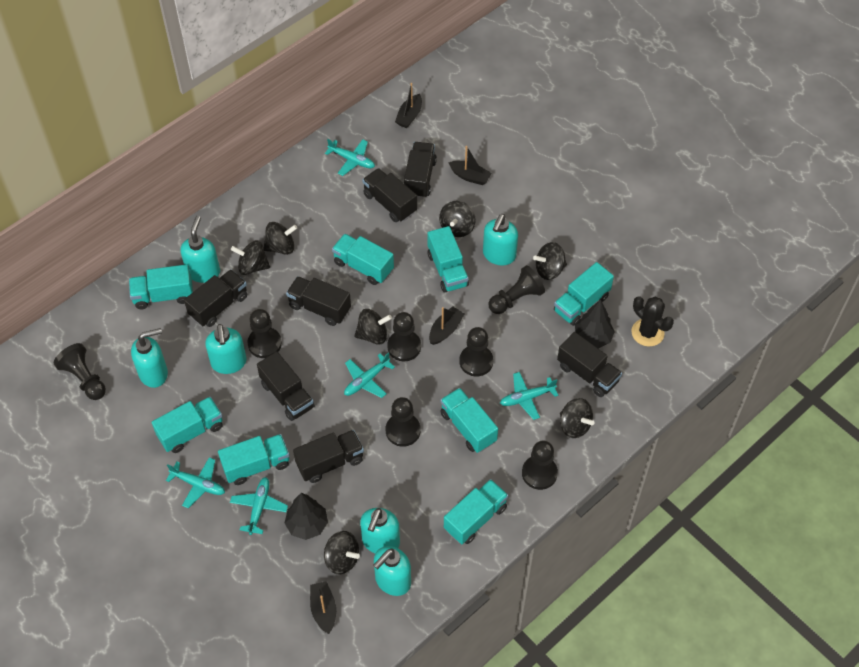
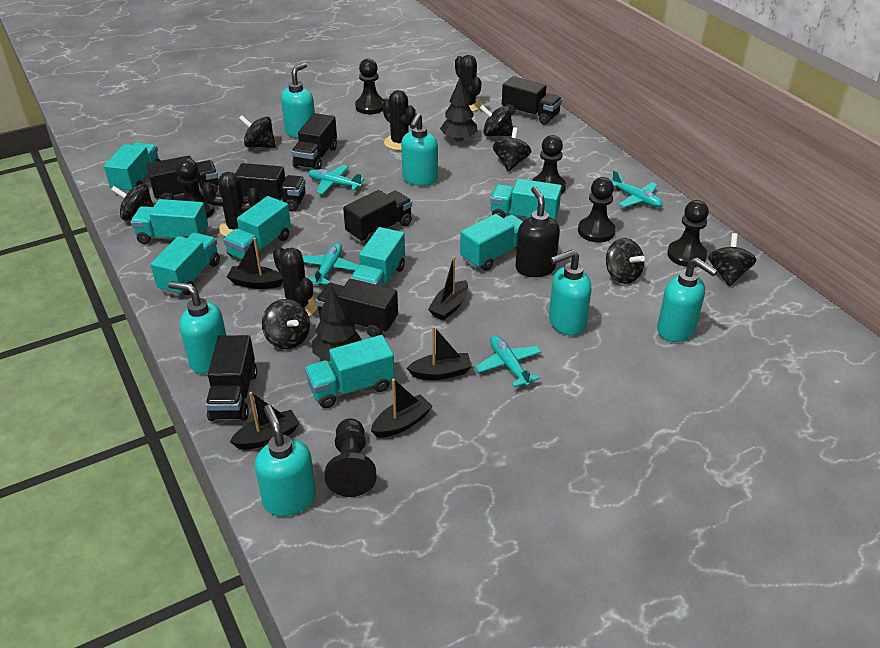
black boat: [310,581,336,634] [395,83,422,128] [429,306,465,345] [448,146,492,185] = 4 -> [227,238,283,289] [230,392,299,449] [371,379,433,438] [407,326,472,380] [428,256,468,320] = 5
black cactus: [631,296,674,346] = 1 -> [202,172,259,236] [273,246,318,316] [382,90,416,150] [455,55,482,112] = 4
black pawn: [54,343,106,400] [247,309,282,358] [386,397,421,447] [387,312,421,361] [459,327,493,377] [488,265,545,314] [522,441,558,490] = 7 -> [176,158,214,218] [325,418,377,497] [355,58,385,114] [532,135,566,195] [578,177,616,242] [667,200,709,267] = 6
black soap dispenser: none = 0 -> [515,186,560,277] = 1
turquoise plane: [166,457,225,508] [230,477,288,535] [325,139,375,176] [344,352,395,398] [500,372,558,420] = 5 -> [302,243,359,286] [308,165,364,194] [475,335,542,387] [612,170,663,207] = 4

